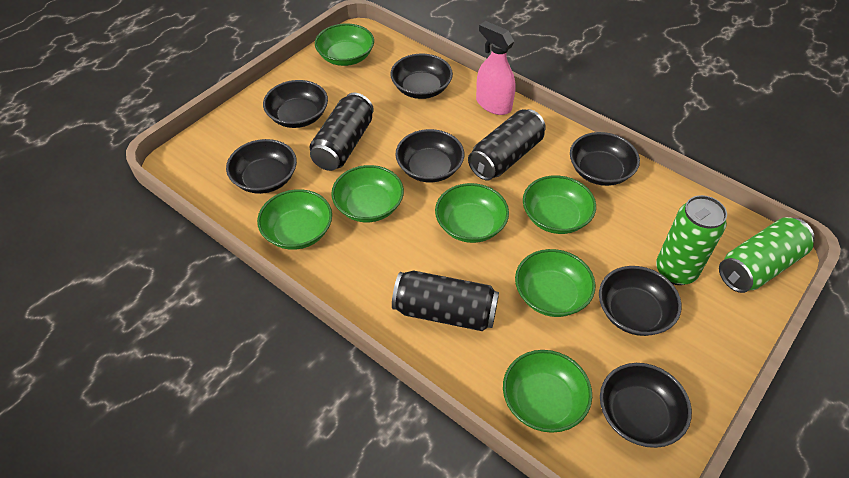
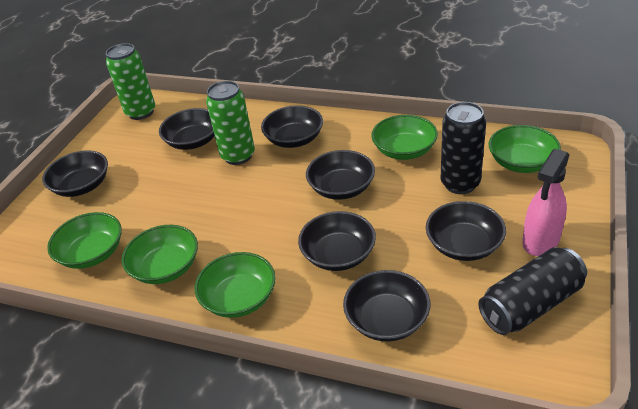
black can: [310,93,374,171] [392,270,499,331] [468,109,546,181] = 3 -> [441,102,486,194] [478,247,587,335] = 2
green bowl: [257,189,332,250] [315,23,374,66] [331,165,404,222] [435,183,509,243] [503,350,592,433] [515,249,596,317] [523,175,596,234] = 7 -> [47,212,122,269] [122,225,198,284] [195,252,276,318] [371,115,438,160] [489,125,561,173] = 5

